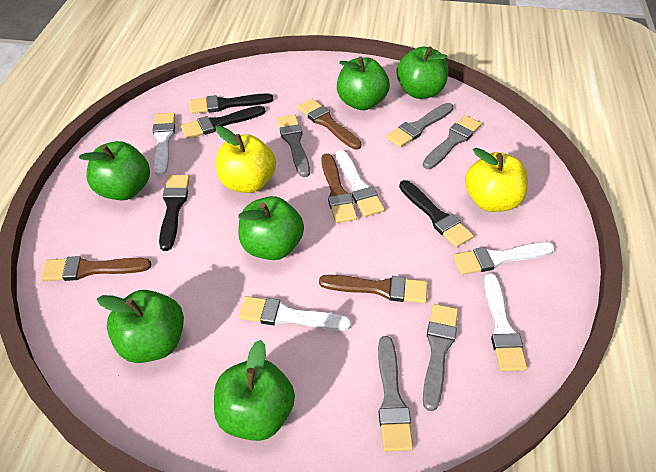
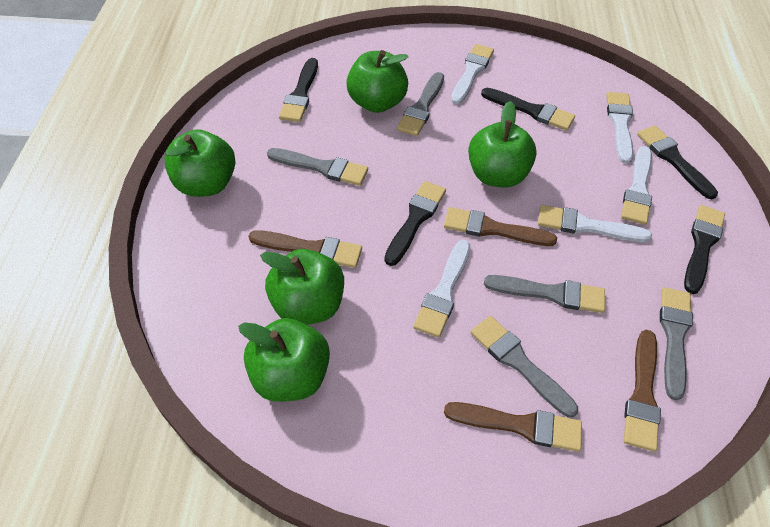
black brush: [159,175,190,251] [181,106,265,139] [190,93,273,114] [399,180,474,247] = 4 -> [279,58,318,122] [384,181,446,266] [481,88,575,131] [637,125,718,199] [684,205,725,294] = 5
green apple: [79,141,150,200] [97,290,184,363] [214,340,295,441] [238,196,304,260] [337,56,390,110] [397,46,449,99] = 6 -> [164,129,236,197] [238,318,330,402] [260,249,344,325] [346,50,408,113] [468,101,537,188] = 5
yellow apple: [216,126,276,193] [465,148,528,212] = 2 -> none = 0

